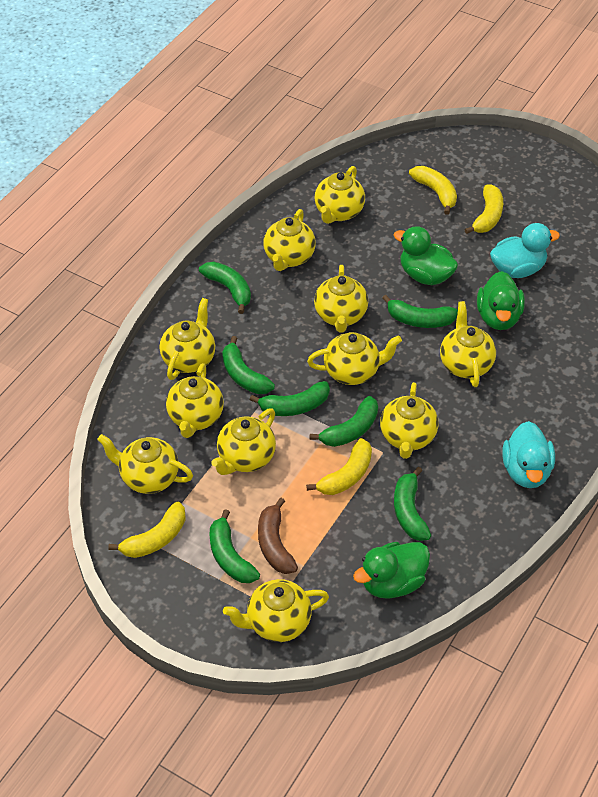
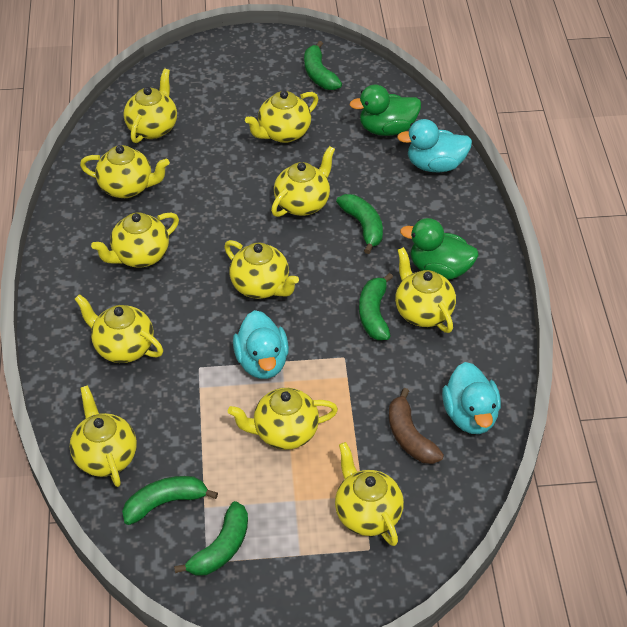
green banana: [199,262,251,314] [210,509,260,583] [222,336,275,394] [250,381,330,416] [310,396,378,447] [382,295,458,328] [394,467,432,541] = 7 -> [122,476,218,525] [174,501,248,576] [304,41,342,90] [336,194,383,254] [359,273,393,340] = 5
green duck: [353,542,430,599] [394,226,458,285] [477,271,525,330] = 3 -> [350,85,421,136] [400,218,479,280] = 2
turquoise duck: [490,223,560,278] [503,421,555,488] = 2 -> [233,310,289,379] [397,119,472,172] [442,362,501,434] = 3
yellow banana: [108,502,186,558] [306,438,372,495] [409,166,457,215] [464,184,503,234] = 4 -> none = 0

